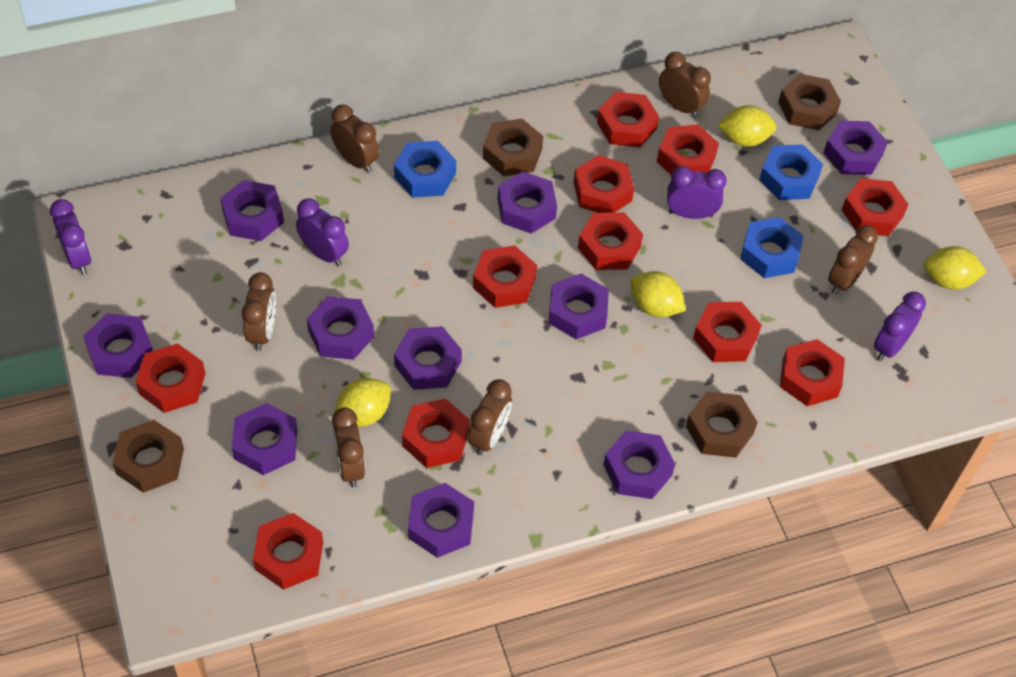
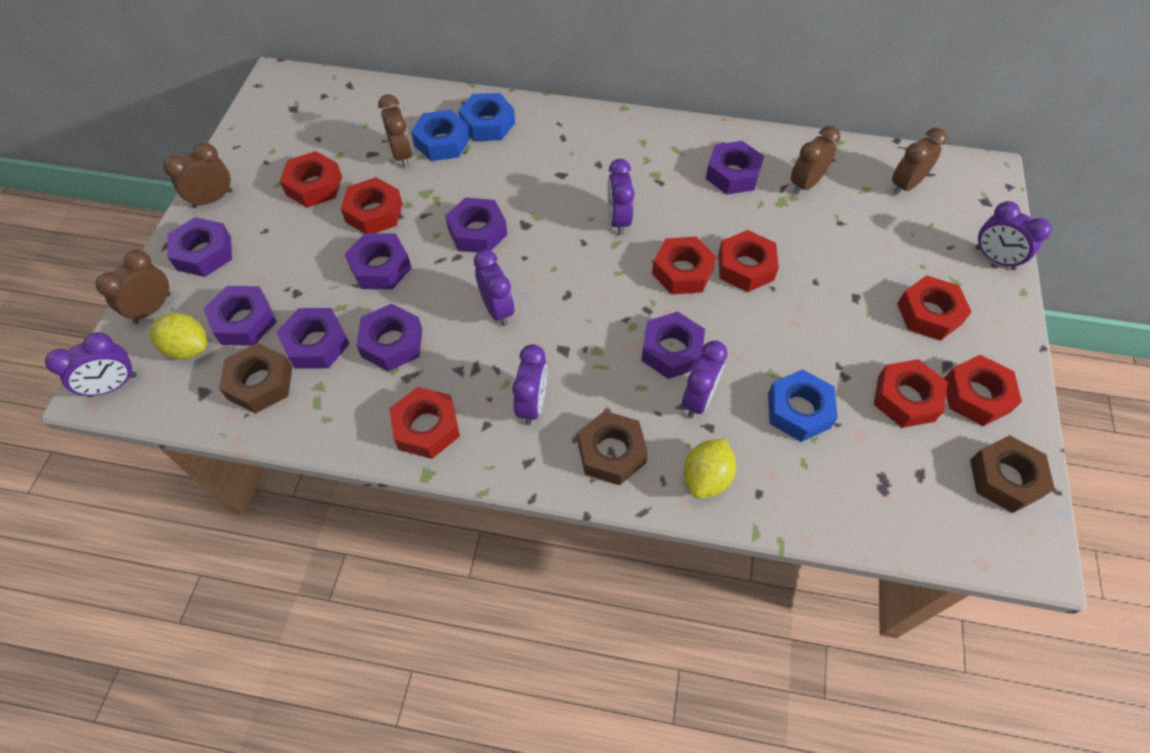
brown clock: [242,272,276,351] [330,105,379,173] [332,407,365,487] [468,379,512,455] [659,52,711,118] [828,225,878,295] = 6 -> [95,250,170,324] [163,143,233,208] [378,94,413,168] [791,126,840,195] [892,128,947,195] = 5
brown nut: [112,420,184,493] [483,119,543,176] [686,391,758,458] [778,74,841,130] = 4 -> [219,343,292,413] [578,411,648,485] [970,435,1055,513] = 3
purple clock: [50,199,91,275] [296,198,349,266] [667,166,727,219] [874,292,926,362] = 4 -> [45,332,137,397] [474,250,515,326] [512,344,547,425] [607,159,635,235] [682,341,728,418] [975,201,1052,270] = 6
purple nut: [83,313,153,378] [220,180,284,241] [232,403,297,475] [307,296,374,360] [394,326,462,390] [408,483,474,558] [498,172,557,234] [549,274,609,339] [603,430,675,499] [823,121,888,175] = 10 -> [168,217,232,277] [203,286,277,345] [276,308,350,369] [345,233,412,289] [356,304,422,371] [445,197,507,253] [641,311,705,379] [705,141,764,195] = 8
red nut: [136,343,205,413] [253,513,323,590] [402,399,470,468] [473,245,537,308] [573,155,634,213] [578,212,643,270] [597,92,659,148] [657,124,719,176] [693,302,762,362] [780,339,845,406] [842,178,909,236] = 11 -> [280,151,342,208] [341,177,402,233] [389,387,460,459] [652,237,717,294] [718,230,779,292] [874,359,948,428] [897,275,971,341] [944,355,1022,426] = 8
yellow lemon: [335,378,391,427] [630,271,686,317] [717,105,776,147] [924,246,987,290] = 4 -> [150,313,207,359] [684,439,736,499] = 2

